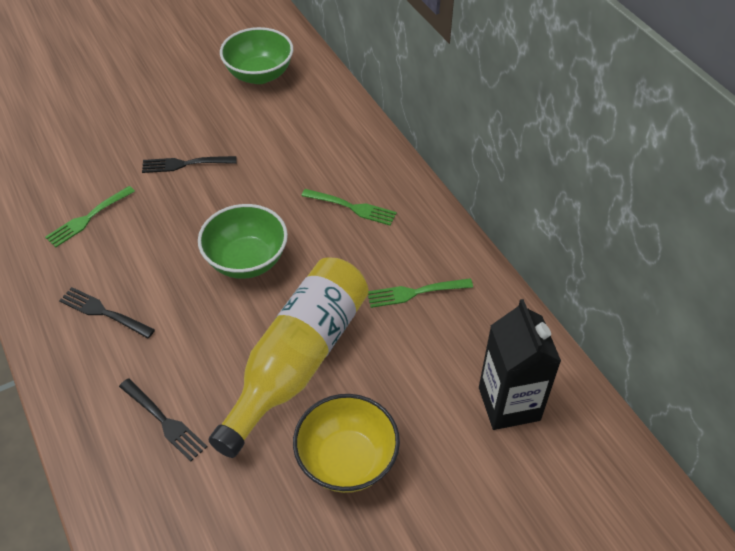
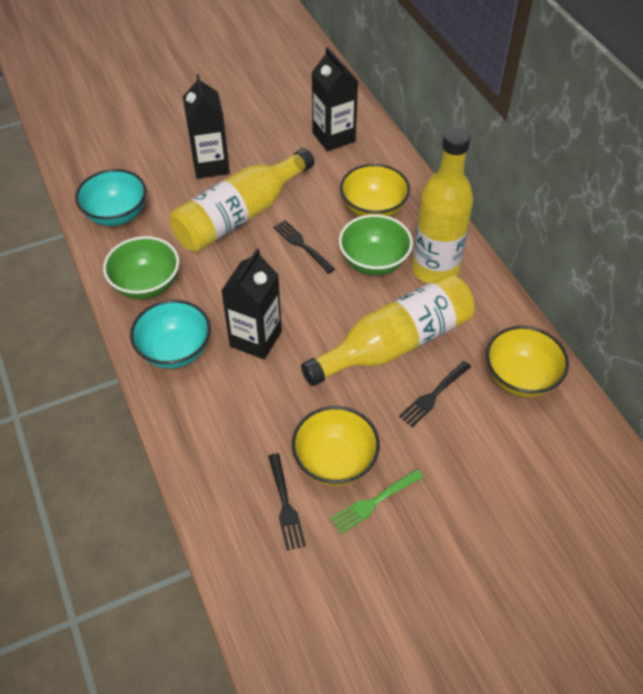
black carton: [479,299,561,430] = 1 -> [183,74,230,179] [221,249,282,359] [311,47,358,151] = 3
green fork: [45,186,135,247] [301,189,397,226] [368,278,473,308] = 3 -> [330,469,424,534] = 1
turquoise bowl: none = 0 -> [75,169,147,226] [130,300,211,369] = 2
yellow bottle: [209,257,369,458] = 1 -> [170,148,314,252] [301,274,475,386] [412,127,473,283] = 3
yellow bowl: [293,394,400,493] = 1 -> [292,406,380,486] [340,164,410,217] [486,326,569,397] = 3

